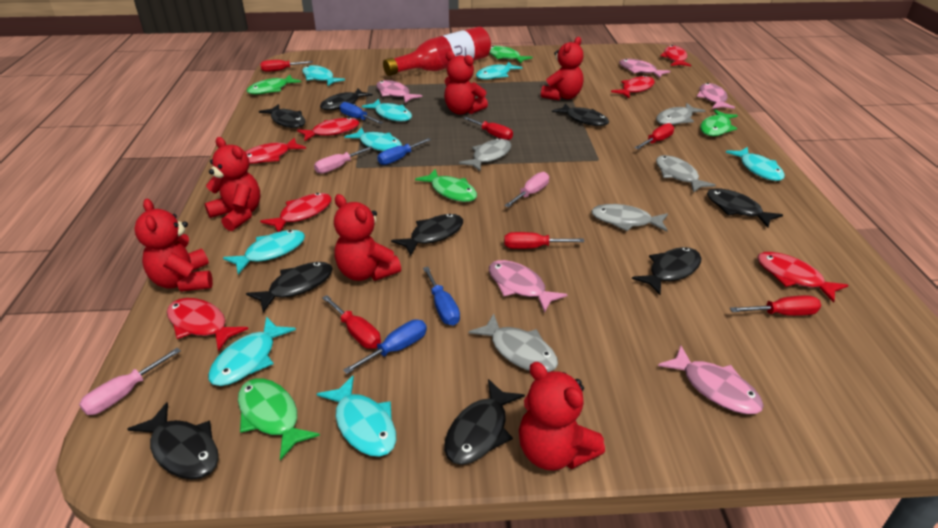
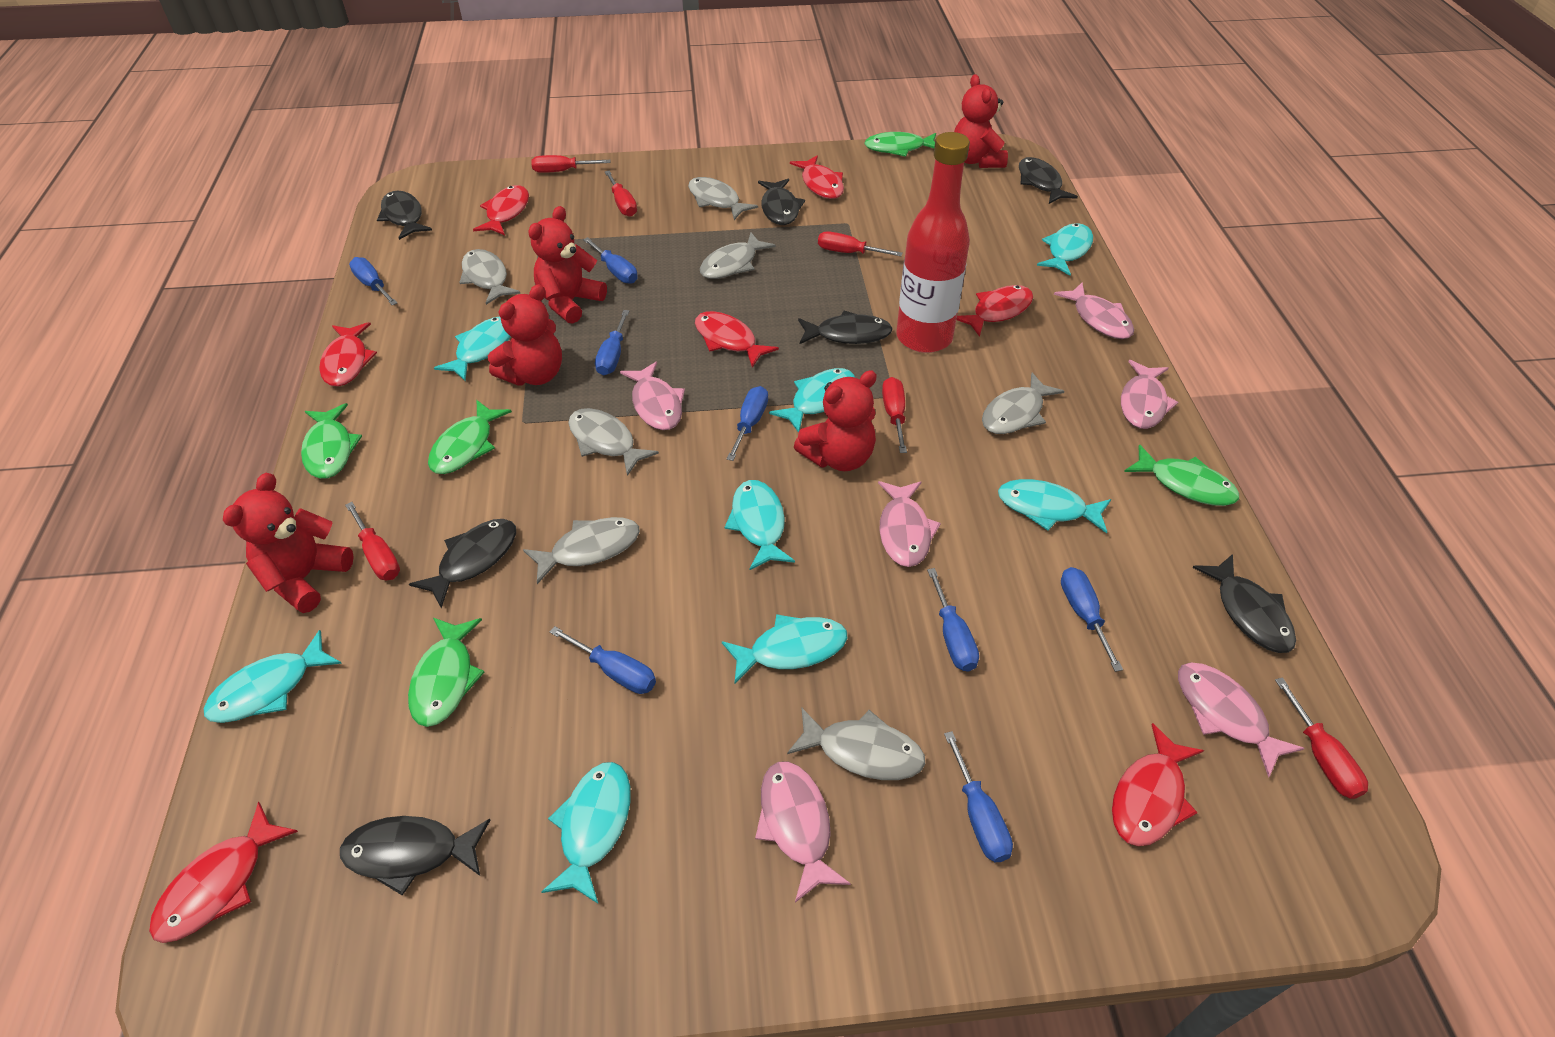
black fish: [128,402,219,480] [246,262,333,312] [259,104,306,128] [320,88,373,110] [391,214,463,256] [444,379,525,465] [552,103,609,126] [632,247,702,295] [707,188,783,227] = 9 -> [340,816,490,896] [377,191,432,240] [409,519,516,608] [758,179,805,225] [798,311,893,344] [1019,157,1078,204] [1193,554,1296,653] = 7
blue screwdriver: [340,102,384,124] [343,320,427,374] [377,138,431,165] [423,267,460,326] = 4 -> [349,257,397,305] [550,626,656,694] [583,237,638,284] [595,310,629,376] [727,386,768,461] [927,568,979,672] [944,731,1013,862] [1061,567,1123,672] = 8
grey fish: [459,138,511,172] [469,313,558,372] [591,204,668,232] [656,103,705,125] [656,155,716,193] = 5 -> [459,249,520,305] [523,517,640,584] [568,408,659,476] [688,177,758,220] [700,233,776,279] [787,708,925,780] [982,373,1065,434] = 7
pink fish: [376,80,422,103] [489,260,568,313] [619,59,670,78] [658,345,764,414] [697,83,735,109] = 5 -> [620,362,685,430] [755,761,851,903] [878,481,941,567] [1054,283,1134,339] [1121,360,1178,429] [1178,663,1305,778] = 6
pink screwdriver: [79,348,181,415] [314,146,373,174] [504,172,549,207] = 3 -> none = 0
red teddy bear: [134,199,213,292] [205,137,261,231] [334,194,401,281] [444,51,488,115] [519,362,605,471] [541,37,583,100] = 6 -> [223,473,354,613] [488,284,562,386] [528,206,607,324] [794,370,877,471] [954,74,1008,168] = 5

